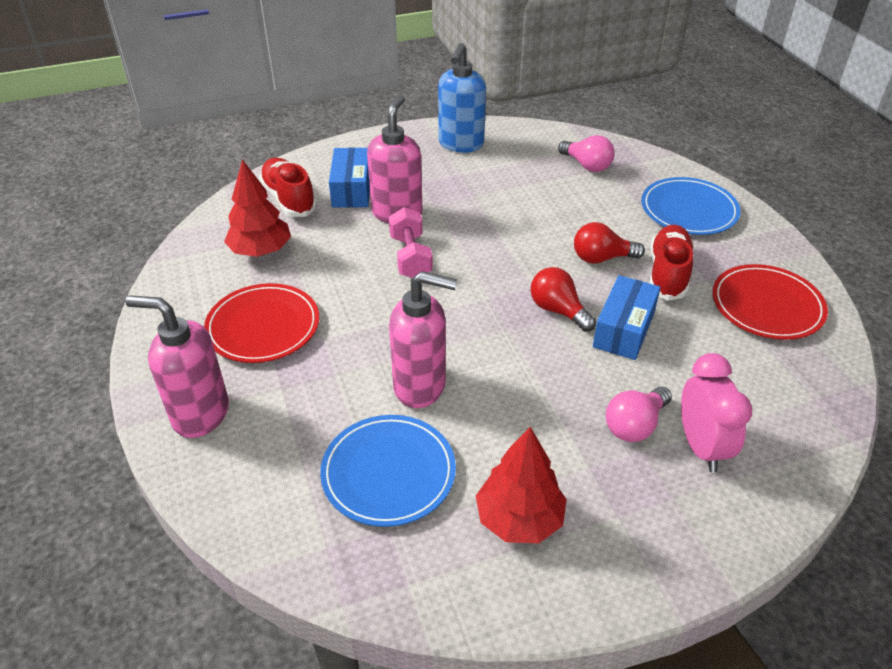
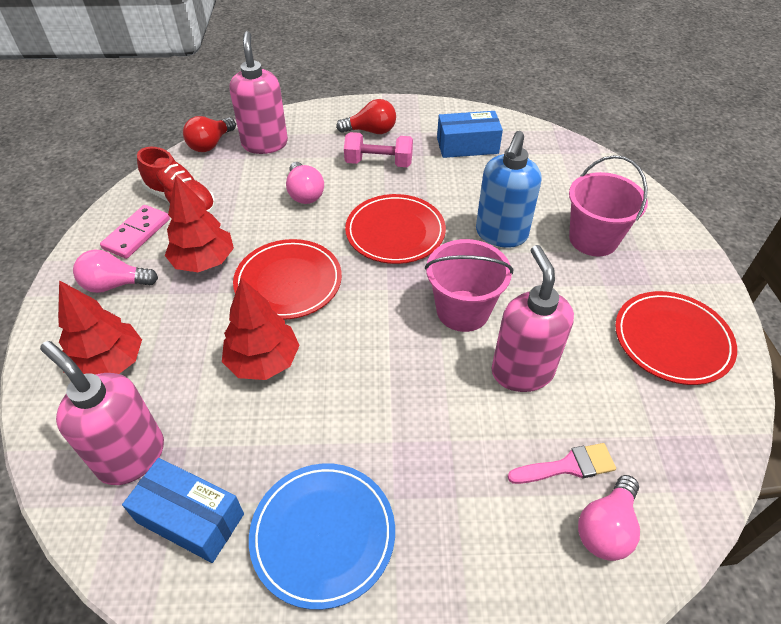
blue plate: [320,415,456,527] [641,177,741,235] = 2 -> [249,463,395,610] = 1
pink brush: none = 0 -> [508,443,616,484] = 1
pink bucket: none = 0 -> [425,239,513,332] [569,155,648,257] = 2
pink clock: [681,353,752,473] = 1 -> none = 0
pink domino: none = 0 -> [100,205,170,259] = 1
pink light bulb: [558,135,615,172] [606,387,672,442] = 2 -> [73,250,158,293] [286,162,324,204] [578,475,640,561] = 3
red plate: [204,283,319,363] [712,264,828,340] = 2 -> [233,239,342,320] [345,194,446,264] [615,291,737,385] = 3
red shoe: [259,158,317,217] [649,225,694,301] = 2 -> [137,147,216,214] = 1
red tree: [224,159,291,257] [476,427,567,543] = 2 -> [58,280,142,375] [165,175,234,272] [222,278,300,380] = 3

